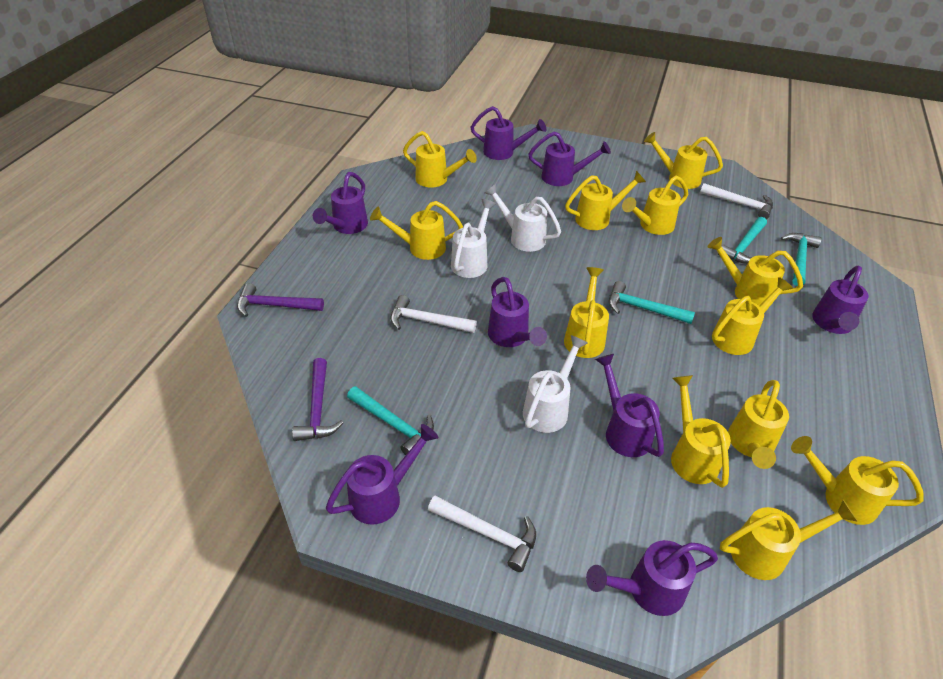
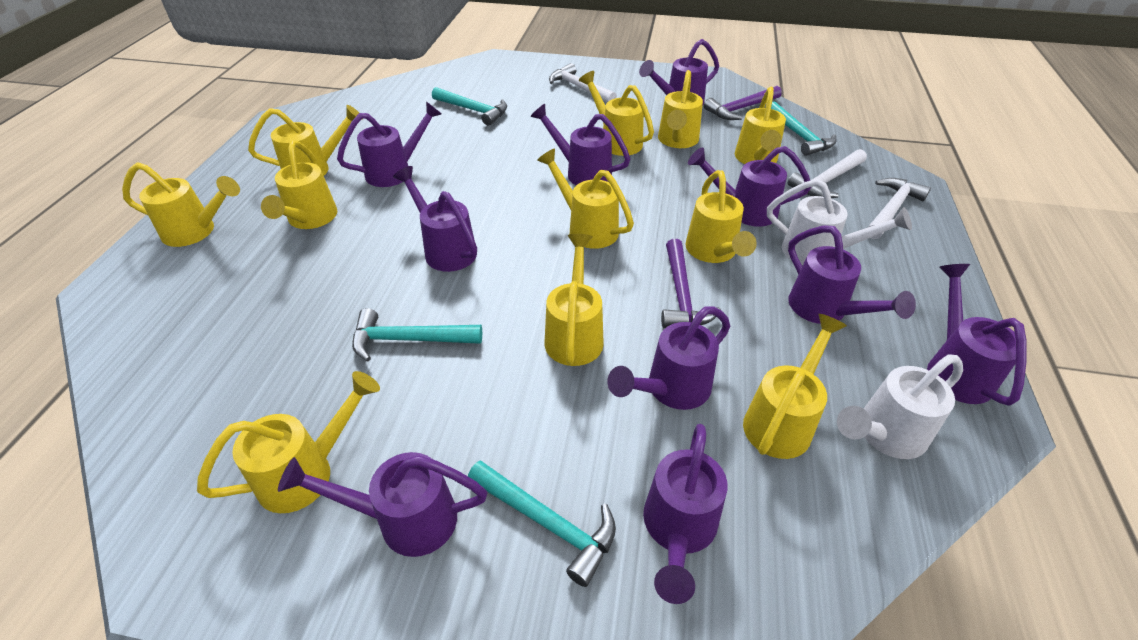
purple watering can: [313,172,368,234] [326,424,438,525] [470,106,546,160] [488,277,547,347] [528,132,611,186] [586,540,718,616] [595,354,664,457] [812,266,869,334] = 8 -> [278,452,487,557] [337,102,442,187] [393,166,477,272] [530,104,630,185] [608,306,730,410] [639,39,719,105] [643,424,728,604] [688,146,811,227] [788,225,916,324] [927,264,1027,406] = 10
white watering can: [451,199,496,278] [484,184,561,252] [523,335,588,433] = 3 -> [767,179,912,265] [837,354,963,459] = 2
yellow watering can: [370,201,463,260] [403,131,477,188] [564,267,609,358] [565,171,646,230] [622,176,688,235] [644,132,723,189] [671,375,731,488] [707,237,803,306] [712,277,793,355] [720,500,858,580] [728,380,789,469] [791,436,923,525] = 12 -> [122,162,240,247] [197,371,380,513] [248,105,363,176] [261,141,337,229] [537,149,634,249] [545,234,604,366] [579,71,654,156] [658,70,703,148] [685,170,757,263] [735,87,786,164] [743,314,847,459] = 11

